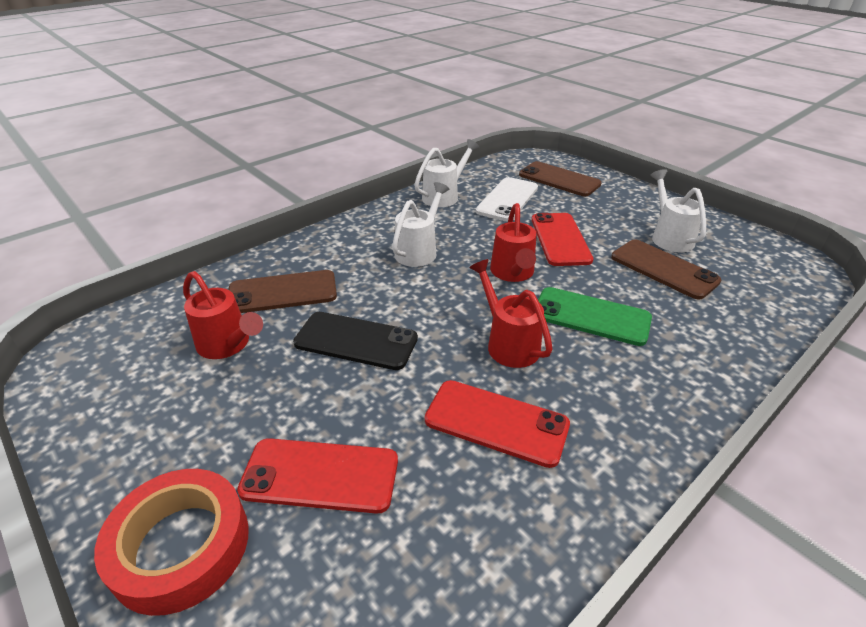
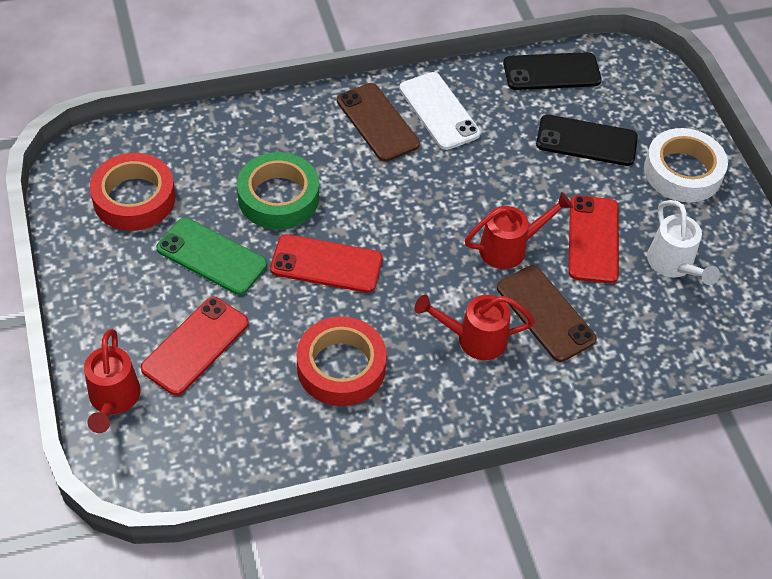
black phone: [293,312,418,370] = 1 -> [503,52,602,90] [536,115,638,166] = 2
brown phone: [229,270,337,313] [519,161,602,196] [611,240,721,300] = 3 -> [337,83,420,162] [497,265,597,362] = 2
green tape: none = 0 -> [237,152,319,230] = 1
red tape: [94,469,249,616] = 1 -> [90,153,176,231] [296,317,387,406] = 2
white tape: none = 0 -> [644,128,728,202] = 1
white watering can: [392,182,449,267] [414,139,480,207] [650,169,706,252] = 3 -> [647,200,720,285] = 1

